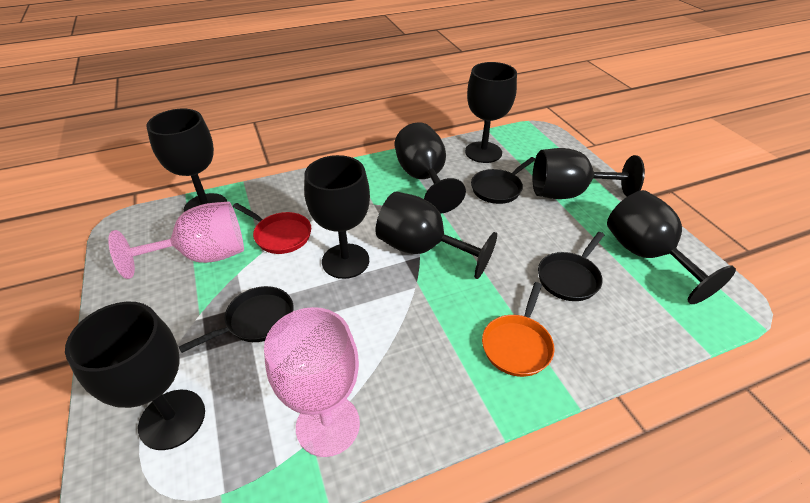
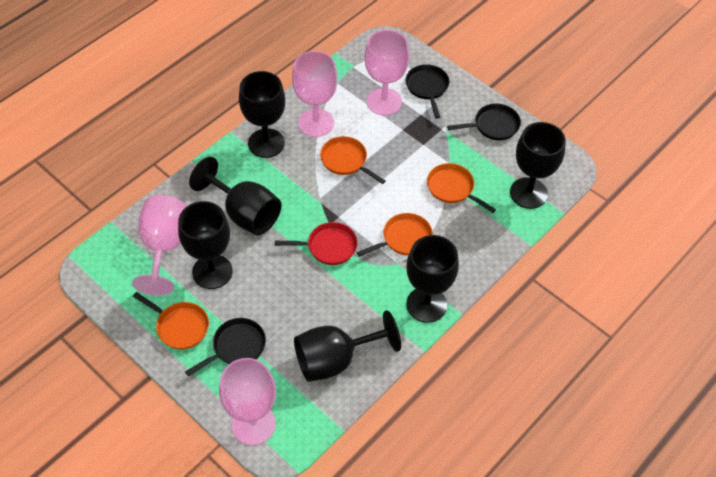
black goblet: [65,302,205,450] [146,109,227,212] [304,155,370,279] [376,191,497,279] [395,122,466,214] [465,62,517,163] [533,148,645,199] [607,190,736,304] = 8 -> [178,201,232,289] [189,157,281,235] [239,71,285,158] [294,310,401,382] [406,235,459,323] [510,122,566,209] = 6
orange pan: [482,282,555,377] = 1 -> [133,292,209,349] [320,136,386,184] [357,213,433,257] [427,163,496,213] = 4
pink goblet: [108,201,244,279] [264,307,360,457] = 2 -> [132,195,187,296] [219,358,276,445] [292,51,338,137] [365,30,409,116] = 4

